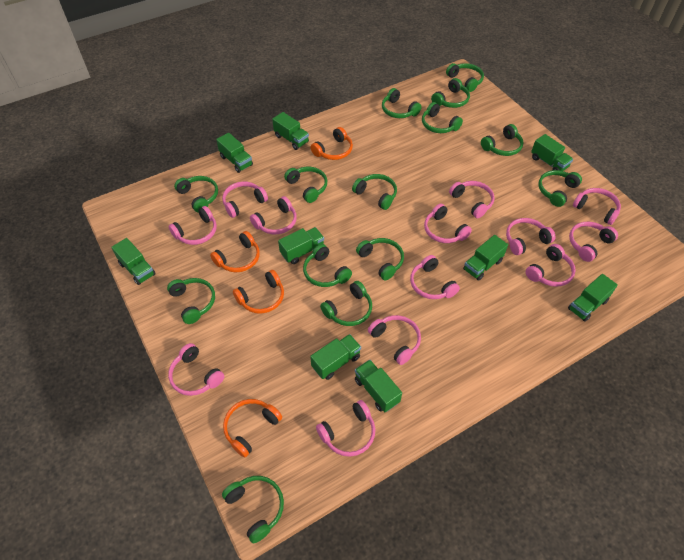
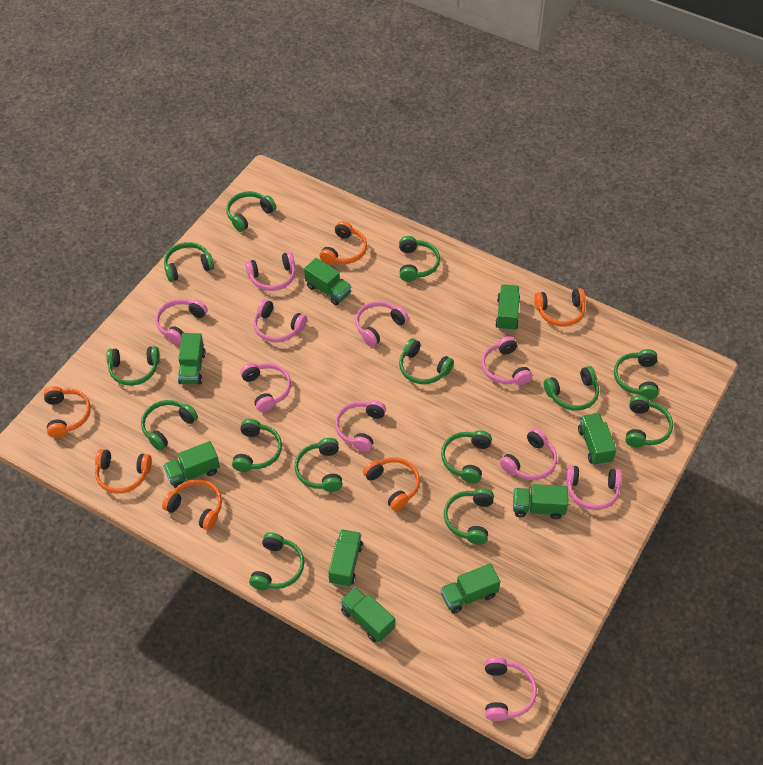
orange headphones: [210,231,260,272] [223,399,282,458] [233,270,284,314] [311,127,353,160] = 4 -> [44,386,91,438] [95,449,152,493] [162,479,222,530] [320,221,367,265] [363,457,420,511] [534,288,585,326] = 6
pink headphones: [168,343,224,396] [169,206,217,245] [222,181,268,218] [250,196,297,234] [316,400,375,457] [368,315,421,365] [410,255,460,299] [424,204,472,243] [449,181,495,218] [506,218,556,255] [526,244,576,287] [569,222,618,262] [573,188,621,225] = 13 -> [156,299,208,345] [240,363,291,412] [245,252,295,291] [253,299,307,342] [335,400,386,452] [355,301,409,346] [482,336,532,385] [485,657,537,721] [500,428,557,480] [566,465,622,510] = 10

